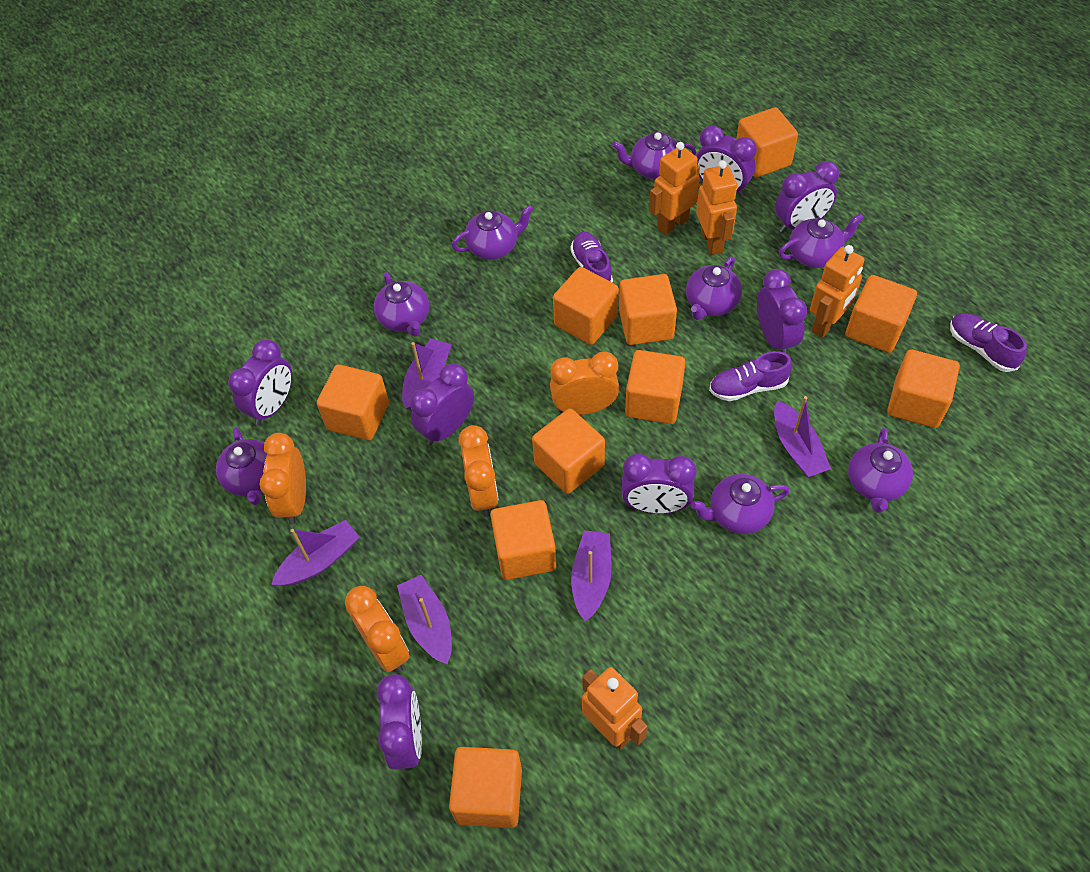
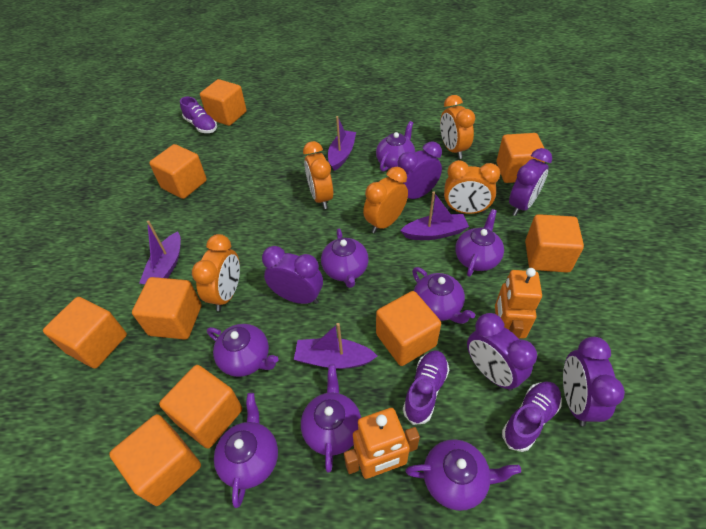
orange clock: [260,433,306,525] [345,586,409,673] [458,425,499,517] [550,352,619,415] = 4 -> [192,234,240,311] [303,141,333,209] [363,167,408,233] [440,95,475,159] [444,160,501,214] = 5
orange cube: [317,364,389,440] [449,747,522,828] [490,500,557,580] [532,408,605,494] [553,267,619,345] [619,274,677,345] [625,350,686,424] [736,107,798,177] [846,275,917,353] [887,349,960,428] = 10 -> [43,297,127,369] [109,414,201,506] [132,277,201,340] [149,144,207,199] [159,365,242,449] [200,79,247,126] [376,291,441,366] [496,133,545,183] [525,214,584,273] = 9
orange robot: [582,667,648,750] [649,142,700,235] [696,160,737,255] [810,245,864,338] = 4 -> [344,408,420,479] [495,268,542,338] = 2
purple boat: [271,520,360,586] [397,575,452,664] [402,339,452,410] [571,530,612,621] [774,396,831,477] = 5 -> [139,220,181,285] [294,323,377,369] [328,116,356,171] [400,192,469,240] = 4
purple clock: [228,339,292,425] [377,674,422,771] [410,364,474,445] [621,454,697,514] [696,126,757,197] [757,269,807,354] [775,161,839,233] = 7 -> [262,246,323,304] [398,142,442,199] [467,313,537,391] [509,148,552,216] [563,337,625,426] = 5

